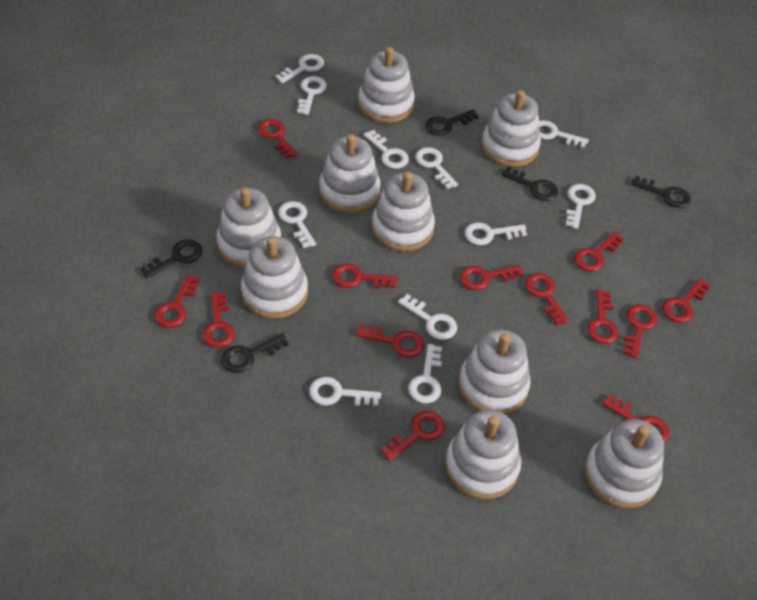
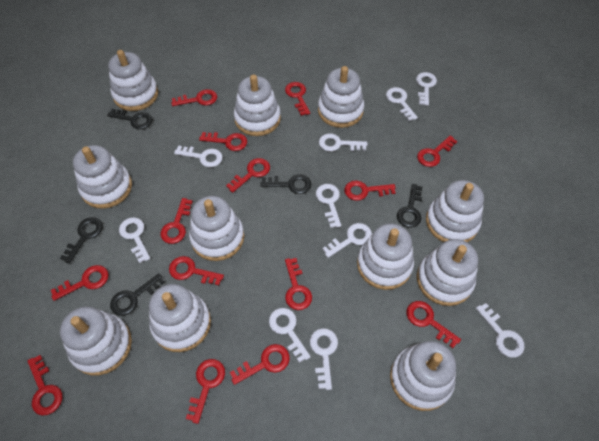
red key: [154,275,200,328] [202,292,235,348] [257,119,297,159] [332,263,398,288] [356,324,424,357] [380,411,445,461] [459,265,523,290] [524,273,569,325] [574,231,624,272] [587,289,618,344] [601,394,669,443] [623,304,657,358] [662,278,710,323] = 13 -> [27,355,62,416] [51,265,109,301] [161,198,193,244] [169,256,224,286] [171,89,217,106] [186,359,225,424] [199,132,247,151] [226,158,270,193] [230,344,290,385] [285,82,310,116] [285,258,312,310] [344,180,396,201] [406,301,461,348] [417,136,457,167] = 14
white key: [275,54,324,84] [278,201,316,248] [297,76,327,115] [309,377,381,406] [363,130,409,169] [398,294,457,340] [408,344,442,403] [415,147,458,189] [465,222,527,245] [539,120,589,148] [566,184,596,229] = 11 -> [119,218,150,263] [174,146,223,167] [269,308,311,363] [310,328,338,390] [316,184,341,228] [319,133,367,151] [322,223,372,258] [386,87,418,121] [416,72,437,106] [476,303,525,358] = 10
white stacking toy: [216,187,281,268] [241,236,308,319] [319,134,380,213] [358,47,415,123] [372,171,435,251] [445,410,521,500] [459,329,531,414] [481,90,541,167] [585,419,664,508] = 9 -> [60,307,132,375] [73,145,132,208] [108,50,158,111] [149,284,211,352] [189,196,244,261] [234,74,281,136] [318,66,364,128] [357,223,414,290] [390,341,456,411] [417,239,478,306] [426,180,484,242] = 11

